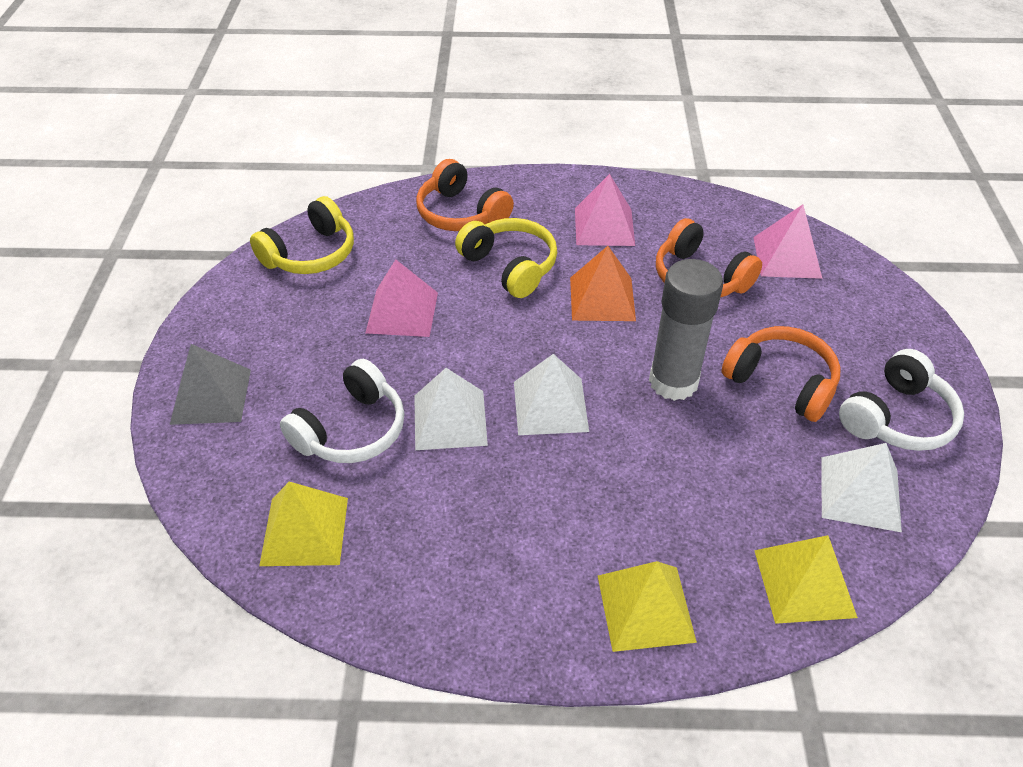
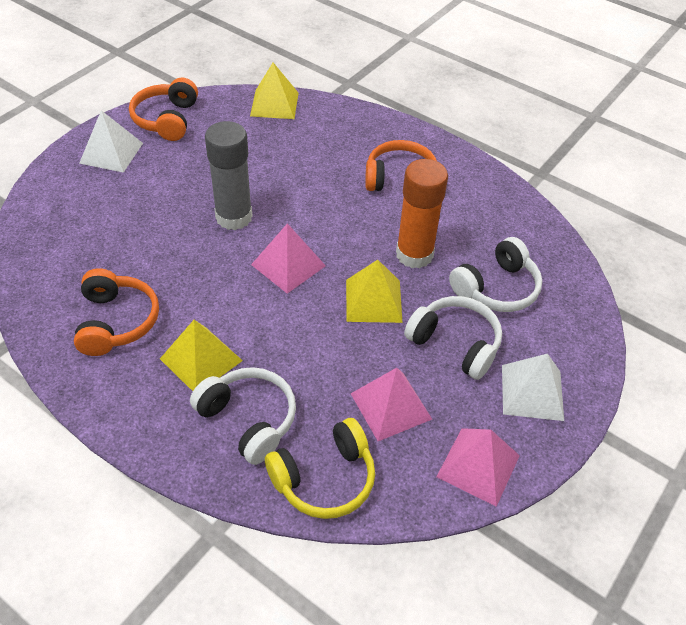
grey pyramid: [170,344,251,425] = 1 -> none = 0
orange glue stick: none = 0 -> [396,159,448,268] = 1
orange pyramid: [570,246,636,321] = 1 -> none = 0
white headphones: [280,359,405,463] [839,349,964,451] = 2 -> [190,367,296,465] [404,296,502,380] [449,237,542,312] = 3
white pyramid: [414,368,488,450] [514,354,589,435] [822,443,902,532] = 3 -> [79,110,143,173] [502,354,564,421] = 2
yellow headphones: [250,196,354,274] [455,218,557,298] = 2 -> [265,418,375,519] = 1

